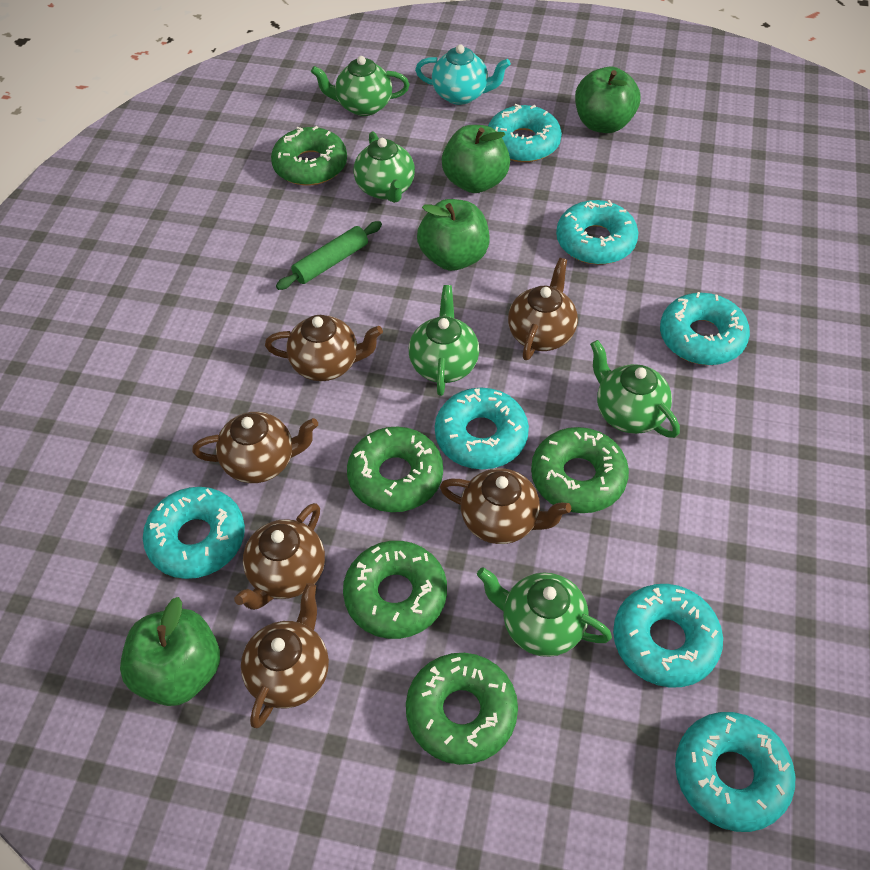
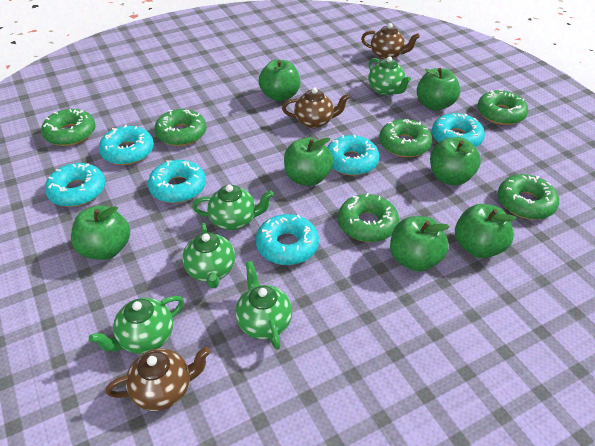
brown teapot: [192,412,318,483] [234,503,325,610] [241,583,329,728] [265,315,383,381] [440,468,571,544] [508,258,578,360] = 6 -> [106,347,210,411] [282,88,350,129] [361,23,420,60] = 3
green apple: [120,597,220,706] [417,199,490,271] [442,125,510,193] [575,67,640,133] = 4 -> [71,205,130,260] [259,60,300,101] [284,137,333,186] [390,216,450,272] [417,68,460,111] [430,137,481,185] [455,204,517,258] = 7
green donut: [271,126,347,186] [343,541,447,639] [347,427,443,512] [406,653,518,765] [531,427,629,513] = 5 -> [41,109,95,146] [154,109,206,146] [338,193,399,242] [379,119,432,157] [477,90,528,125] [498,174,559,220] = 6
green rolling pin: [276,221,382,290] = 1 -> none = 0
turquoise donut: [143,487,245,579] [435,388,529,469] [488,104,562,162] [556,200,638,265] [613,584,723,688] [660,292,750,365] [675,712,795,832] = 7 -> [45,163,105,207] [99,125,154,165] [148,160,206,203] [256,214,319,265] [327,135,379,176] [432,113,485,147] = 6
turquoise teapot: [415,44,511,105] = 1 -> none = 0

